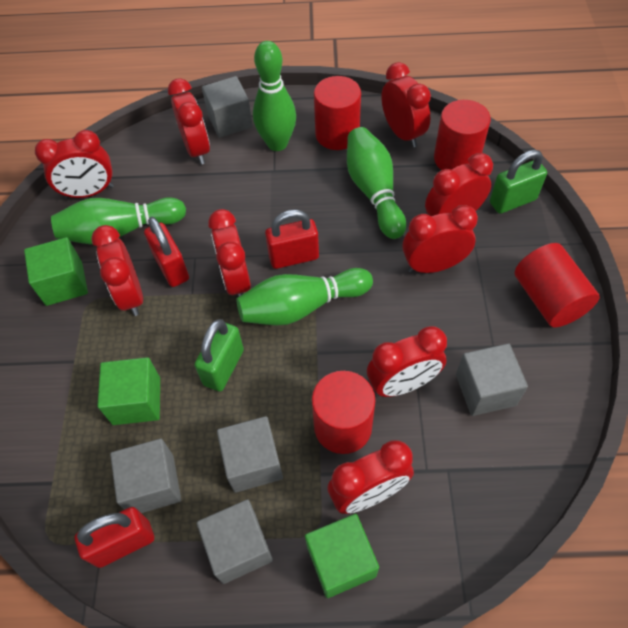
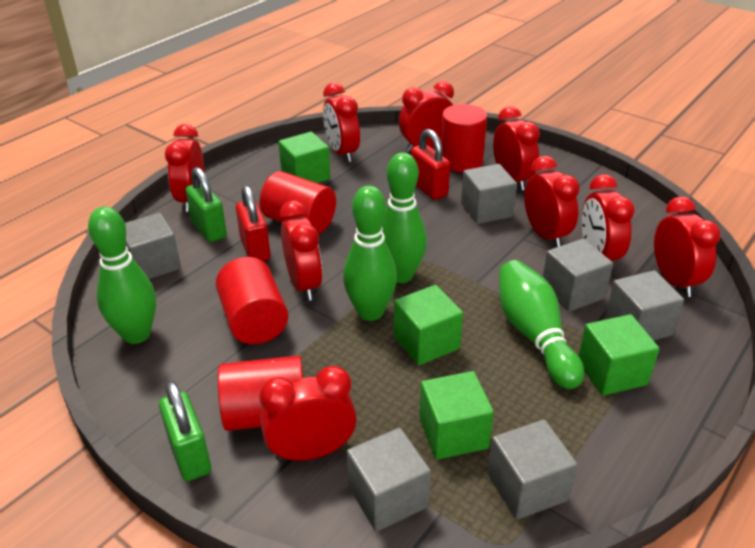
green cube: [24,237,88,306] [98,357,160,425] [305,514,379,598] = 3 -> [278,132,330,183] [394,285,463,365] [419,371,494,460] [579,314,659,396] = 4
grey cube: [110,439,181,513] [197,499,273,584] [202,76,253,138] [217,416,283,493] [456,344,528,416] = 5 -> [125,213,181,279] [347,428,431,532] [461,164,517,224] [488,420,577,520] [543,239,613,312] [605,270,684,341] = 6
red padlock: [75,507,154,568] [144,217,189,287] [265,209,319,269] = 3 -> [236,185,271,261] [411,129,450,200] = 2

